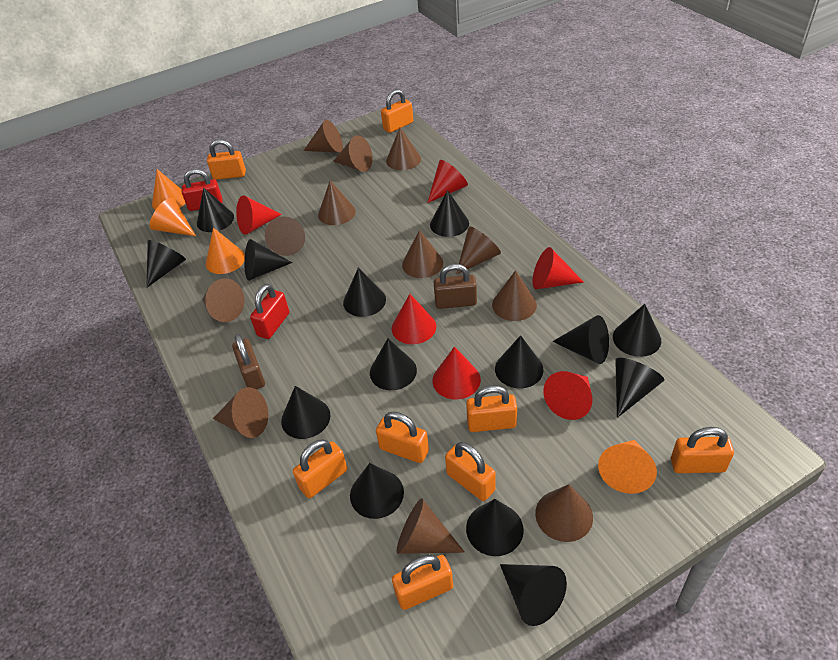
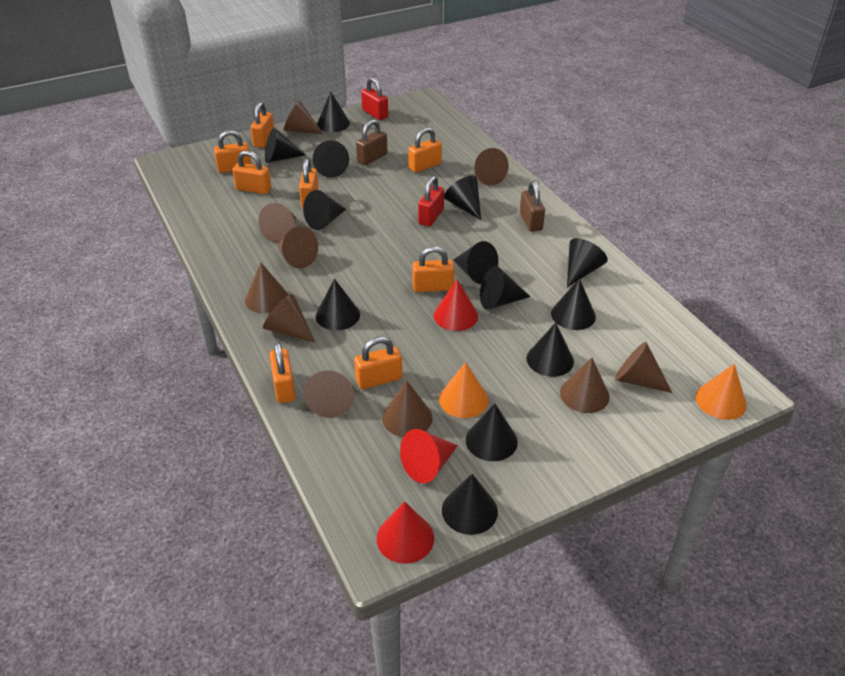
black cone: [146,240,186,288] [197,188,234,232] [244,239,292,281] [281,386,331,439] [343,267,386,317] [350,463,404,519] [370,338,417,390] [430,190,469,237] [466,499,524,556] [495,335,543,388] [500,564,567,626] [552,315,609,364] [613,304,661,357] [615,358,664,418] = 14 -> [265,128,306,163] [303,190,346,230] [313,140,349,178] [316,279,360,330] [317,91,350,132] [442,474,498,535] [444,176,481,220] [453,241,498,284] [466,404,518,461] [480,266,530,310] [527,323,574,377] [551,278,596,330] [567,238,608,287] = 13
brown cone: [202,278,245,322] [213,387,268,438] [265,216,305,256] [304,120,343,153] [318,180,356,225] [333,135,373,172] [386,128,421,170] [396,498,465,554] [402,230,443,278] [456,226,501,274] [492,270,537,321] [535,484,593,542] = 12 -> [245,263,288,313] [258,203,296,243] [263,294,315,343] [278,226,318,268] [284,101,323,134] [304,370,354,418] [382,380,433,437] [474,148,509,186] [560,357,610,413] [615,342,672,393] = 10
orange cone: [150,198,196,236] [152,169,185,210] [206,227,245,274] [598,440,657,494] = 4 -> [439,362,489,418] [695,364,747,420] = 2
red cone: [236,195,282,235] [392,294,436,344] [427,160,468,203] [432,346,481,399] [532,247,584,289] [543,371,593,420] = 6 -> [377,501,434,564] [400,429,458,483] [434,279,478,331] = 3

